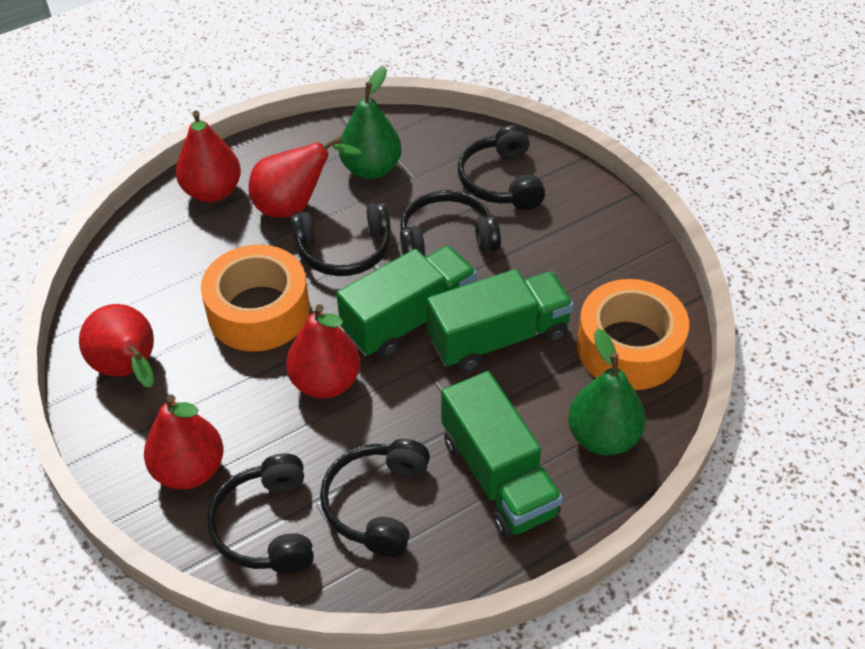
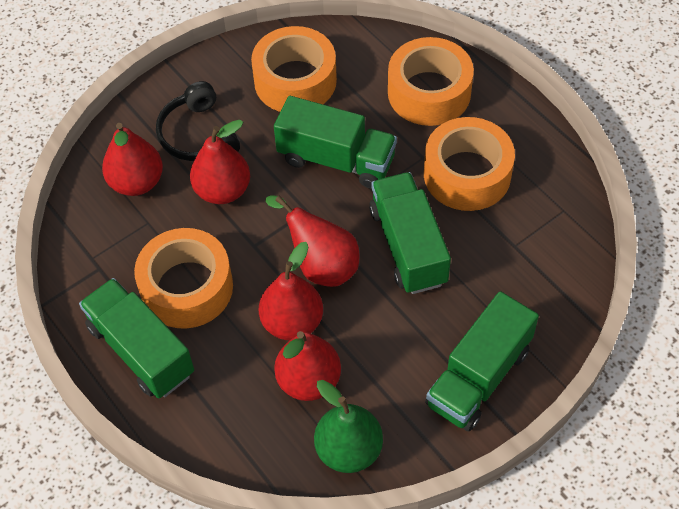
black headphones: [207,453,314,574] [291,202,391,276] [320,439,430,557] [400,190,501,256] [458,125,545,210] = 5 -> [156,81,240,161] = 1
green pear: [339,66,402,179] [568,329,646,455] = 2 -> [314,380,383,473] = 1
green truck: [336,245,477,358] [427,269,574,372] [441,371,563,538] = 3 -> [79,278,194,399] [274,96,397,189] [369,172,451,294] [425,291,539,431] = 4
orange tape: [201,244,310,352] [577,279,689,390] = 2 -> [134,228,233,329] [251,26,337,112] [388,37,474,126] [424,117,515,211] = 4

